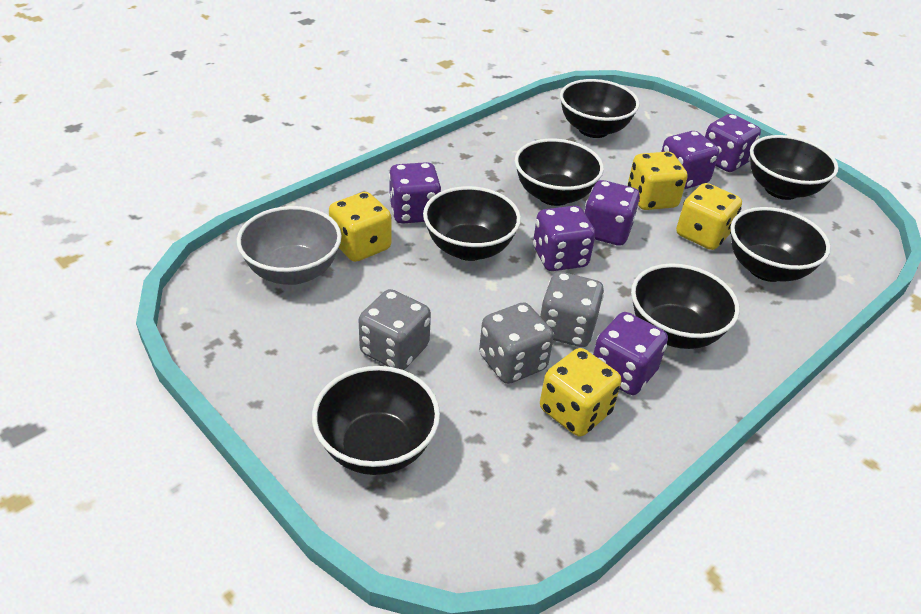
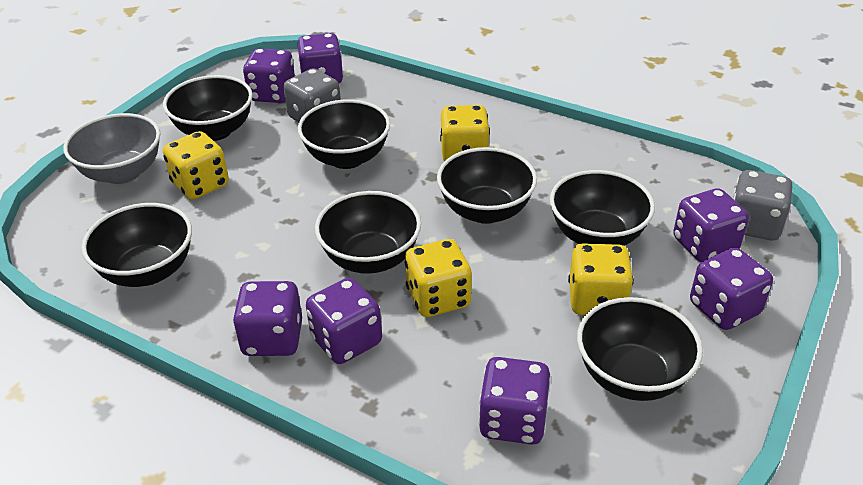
grey dice: [359,289,431,370] [479,302,554,384] [540,272,604,347] = 3 -> [283,68,341,122] [733,170,792,241] = 2
purple dice: [389,162,441,224] [533,206,596,271] [584,180,640,246] [593,312,668,395] [661,131,719,189] [705,114,761,172] = 6 -> [233,281,302,356] [243,48,295,103] [297,33,343,83] [306,278,382,364] [478,357,551,445] [673,188,749,262] [690,248,773,330] = 7

